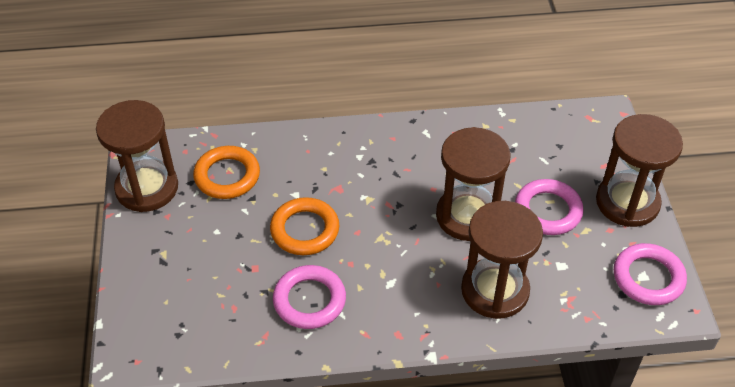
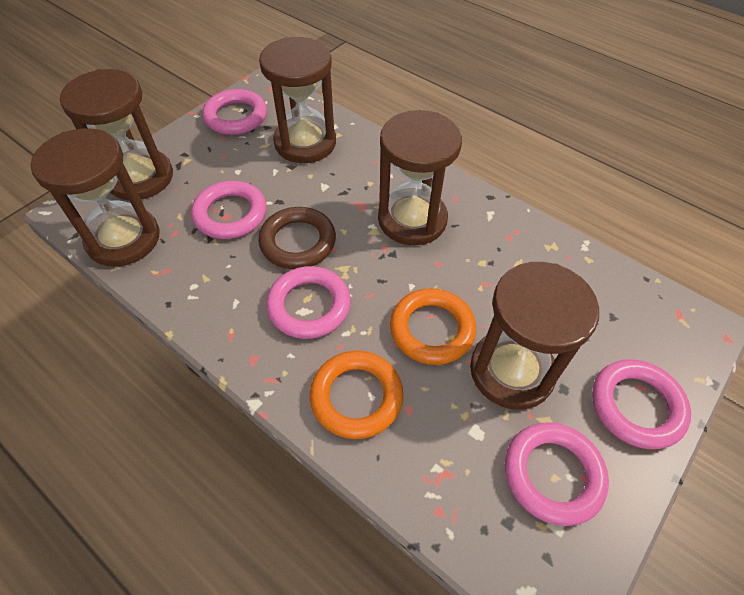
brown hourglass: [96,100,178,212] [436,127,511,241] [461,201,543,319] [596,114,683,227] = 4 -> [30,128,159,267] [60,69,173,200] [259,37,336,163] [378,110,462,246] [470,262,599,410] = 5
brown ring: none = 0 -> [258,207,336,269] = 1
pink ring: [273,265,346,329] [515,179,584,235] [614,243,687,305] = 3 -> [191,181,266,239] [202,89,267,135] [266,266,350,339] [505,422,609,526] [592,359,691,449] = 5

